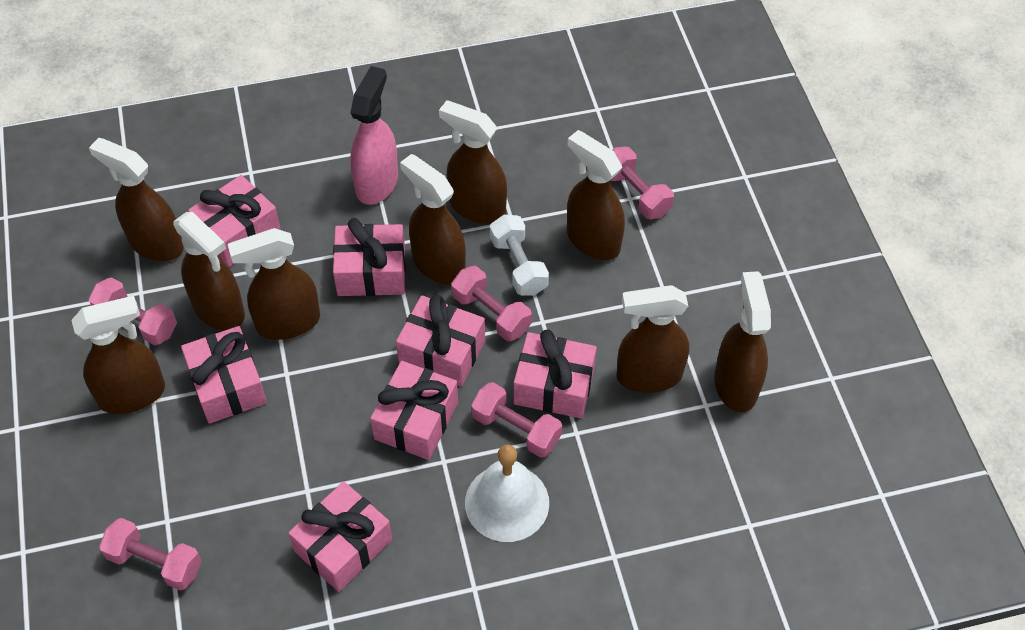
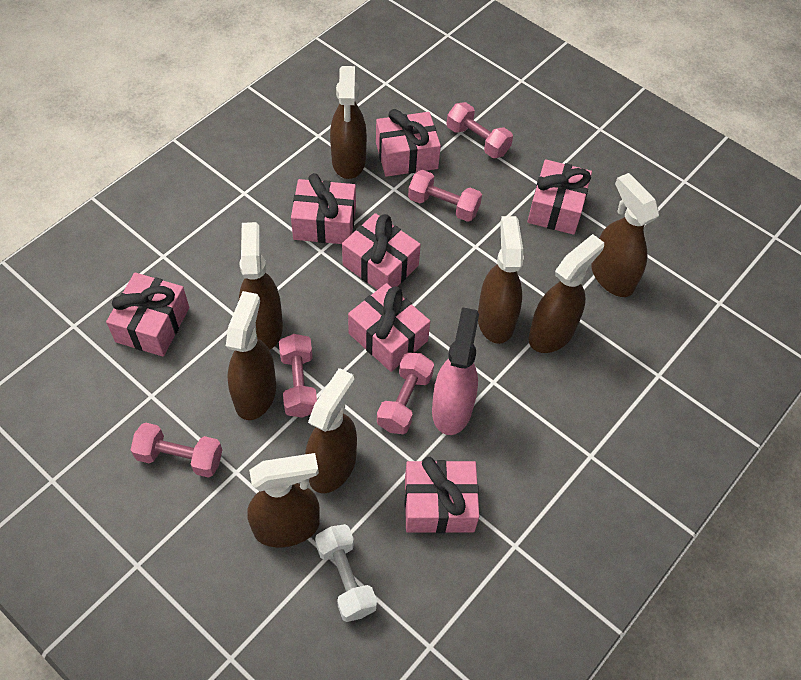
brown spray bottle: [71,296,165,414] [89,138,184,261] [173,211,245,330] [228,228,320,340] [400,154,466,284] [439,100,507,224] [567,130,625,260] [617,285,689,393] [714,271,771,412] = 9 -> [226,291,276,420] [239,222,283,349] [247,453,320,547] [305,368,357,493] [330,66,367,179] [478,216,524,344] [529,234,604,353] [591,173,659,297] = 8
white bell: [465,444,549,542] = 1 -> none = 0

